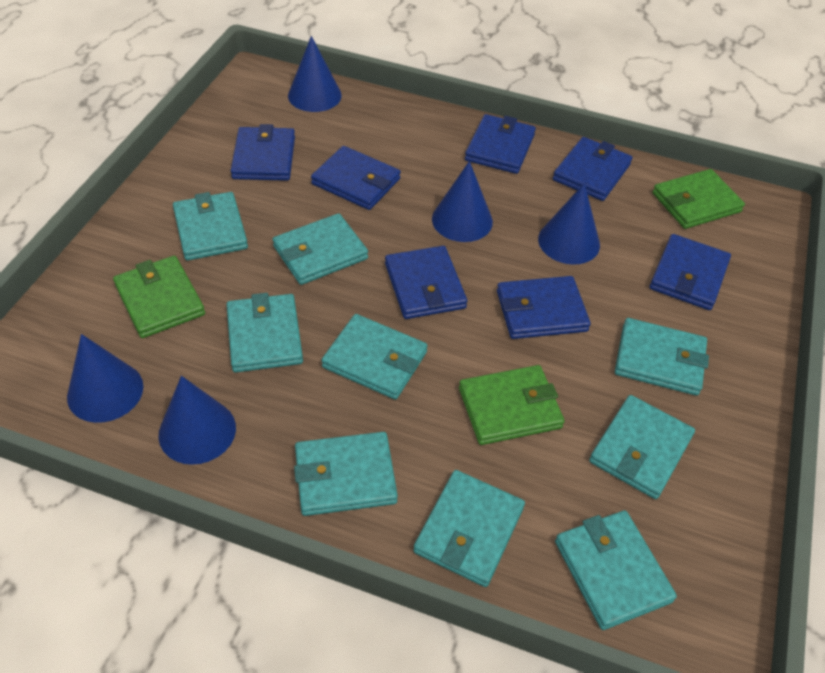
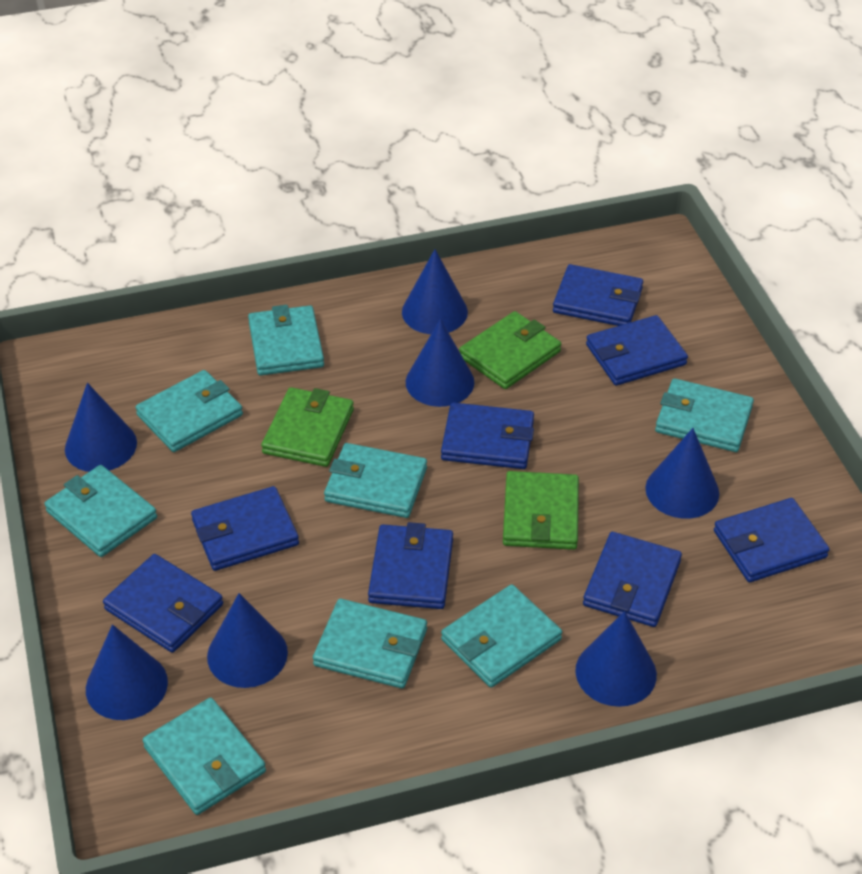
blue cone: [67,334,143,423] [158,376,236,465] [288,36,342,112] [432,161,493,242] [538,183,600,265] = 5 -> [65,383,137,472] [86,624,168,720] [207,593,288,688] [402,249,468,334] [406,319,474,407] [575,611,657,707] [645,428,719,519] = 7
blue wallet: [231,124,295,181] [311,146,401,210] [385,246,467,319] [465,114,536,174] [497,276,591,339] [553,137,632,201] [650,234,731,310] = 7 -> [103,554,223,653] [191,486,299,571] [368,522,453,609] [441,403,534,469] [553,264,643,326] [583,532,682,627] [586,315,688,386] [714,498,830,582] = 8
turquoise wallet: [173,192,248,261] [227,293,303,372] [273,213,368,285] [294,432,398,516] [321,314,428,400] [413,470,525,587] [555,510,677,630] [589,395,695,499] [615,318,709,396] = 9 -> [45,465,157,557] [135,370,243,452] [143,698,266,815] [248,305,324,376] [313,599,427,688] [324,443,427,518] [441,584,562,688] [655,379,754,452] = 8

